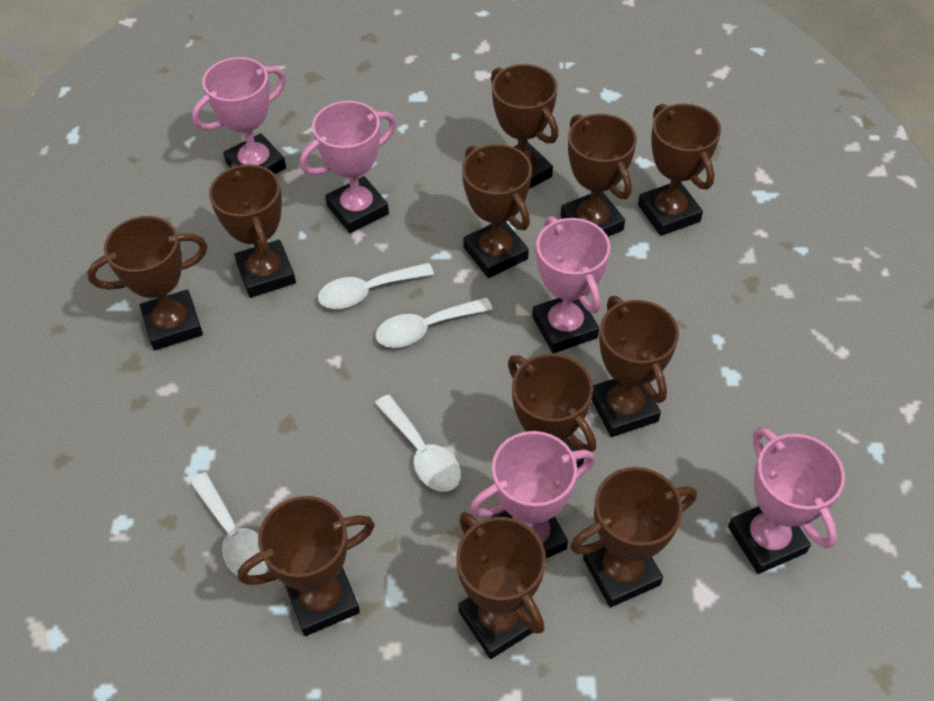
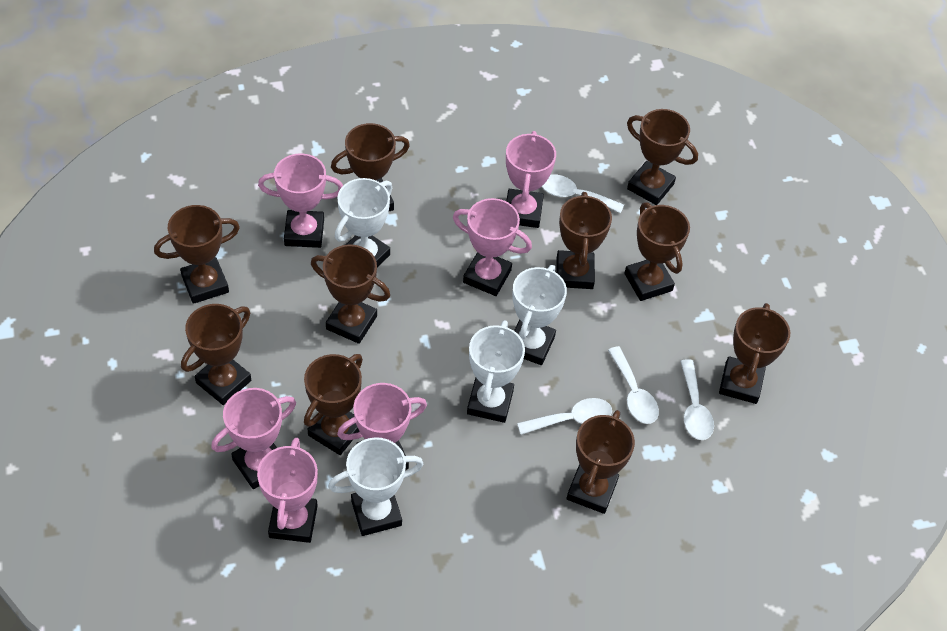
brown trophy: [87,216,208,350] [209,163,296,298] [238,496,375,636] [456,512,546,659] [462,144,532,278] [491,64,558,189] [508,353,596,468] [561,114,637,237] [570,467,697,607] [592,296,679,437] [638,104,721,236] = 11 -> [154,205,240,304] [181,304,251,405] [304,354,363,455] [311,244,390,344] [331,123,410,211] [556,192,612,289] [567,410,635,514] [624,202,690,301] [627,109,698,205] [719,303,790,404] = 10
pink trophy: [192,57,286,174] [300,101,396,233] [470,431,595,558] [532,216,611,353] [728,427,845,574] = 5 -> [211,388,296,489] [257,438,318,543] [258,153,343,248] [337,383,427,470] [453,198,532,296] [506,131,556,228] = 6
white trophy: none = 0 -> [328,437,423,536] [335,178,392,267] [467,320,525,423] [512,265,567,365] = 4

